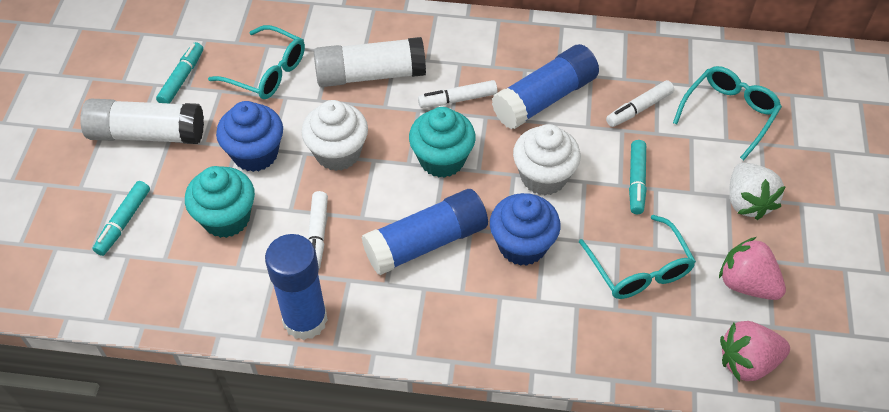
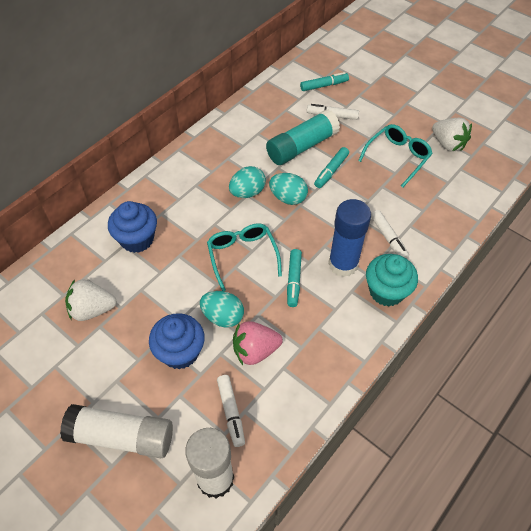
blue glue stick: [265,234,328,340] [362,189,488,275] [492,44,599,129] = 3 -> [328,199,371,277] = 1
pink strawberry: [719,237,786,300] [720,321,790,382] = 2 -> [233,321,283,365] = 1
turquoise cupcake: [185,166,255,238] [409,107,476,178] = 2 -> [366,254,418,307] = 1
turquoise egg: none = 0 -> [200,291,244,328] [229,166,266,198] [269,173,308,205] = 3
turquoise glasses: [208,25,305,99] [579,215,696,299] [673,66,782,160] = 3 -> [207,223,282,291] [358,124,433,187] = 2
turquoise glue stick: none = 0 -> [266,109,340,165] = 1
white cupcake: [301,100,368,171] [513,124,581,195] = 2 -> none = 0
white strawberry: [729,163,786,220] = 1 -> [65,279,117,321] [432,118,472,152] = 2

